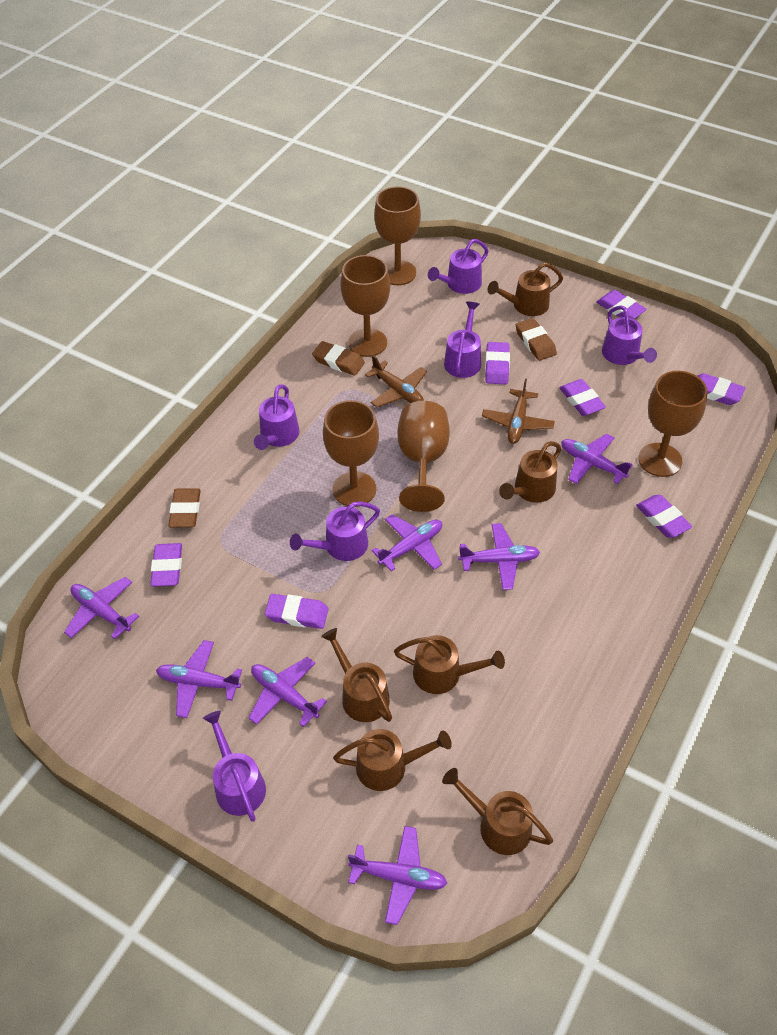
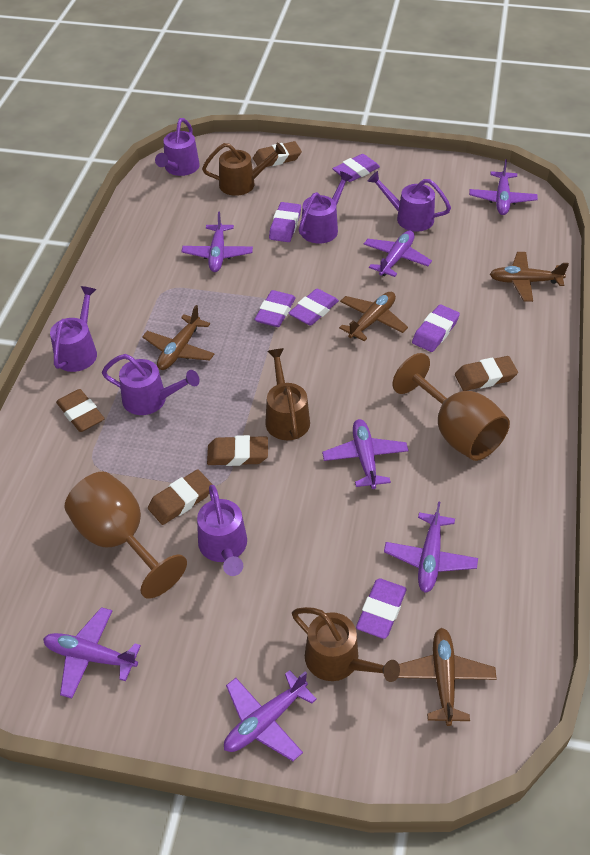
brown eraser: [169,488,201,527] [312,341,365,376] [516,318,557,361] = 3 -> [56,389,105,432] [148,470,213,525] [207,435,268,466] [253,141,302,167] [455,356,518,391] = 5
brown goblet: [323,400,379,507] [340,255,390,357] [374,186,421,285] [397,401,450,512] [638,371,707,477] = 5 -> [65,472,187,599] [392,353,510,461] = 2
brown plane: [365,355,427,408] [482,379,555,444] = 2 -> [142,305,215,370] [339,292,408,341] [398,628,497,726] [490,252,569,302] = 4
brown watering can: [321,628,392,722] [333,729,452,791] [394,635,505,694] [442,768,553,855] [488,262,563,316] [499,441,561,503] = 6 -> [202,143,286,196] [265,348,310,440] [292,607,400,682] = 3
purple eraser: [150,543,182,587] [265,594,329,629] [485,342,510,384] [559,379,606,416] [596,290,647,319] [636,495,692,538] [697,373,745,405] = 7 -> [254,290,296,327] [269,202,301,242] [288,289,339,326] [333,154,380,182] [356,578,407,639] [412,304,460,352] = 6

